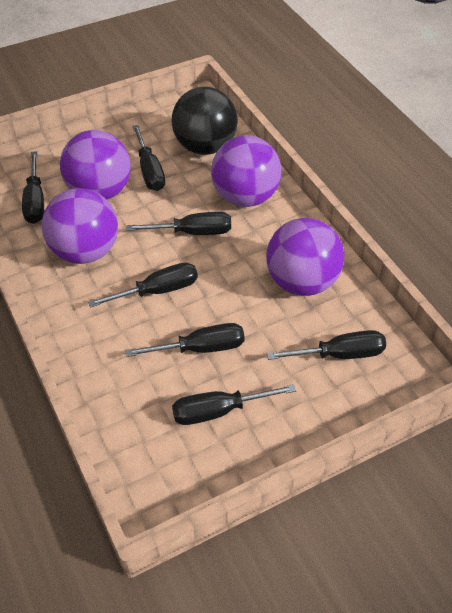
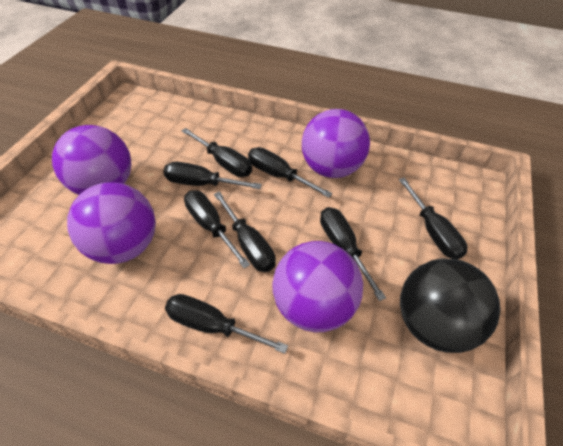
black screwdriver: [22,151,44,224] [88,262,198,308] [126,212,231,235] [126,323,245,357] [132,125,165,191] [172,384,296,425] [267,330,386,360] = 7 -> [163,162,262,189] [165,294,288,354] [182,128,252,177] [184,190,250,268] [214,191,276,272] [248,147,333,198] [320,207,386,301] [399,178,468,260] = 8

